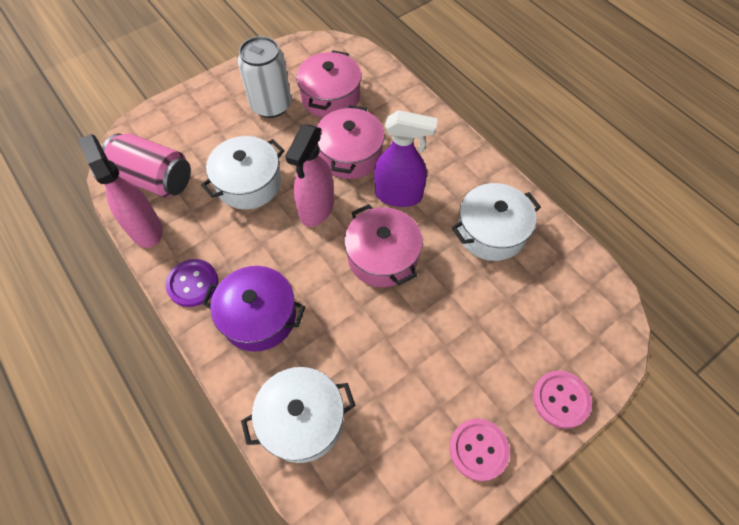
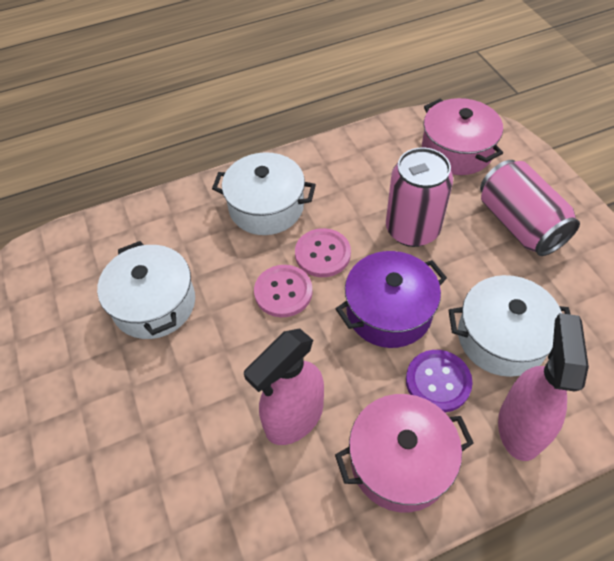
pink can: [102,133,191,197] = 1 -> [386,147,453,247] [480,160,580,256] = 2
pink pot: [296,50,362,118] [317,105,385,179] [344,204,423,287] = 3 -> [335,394,474,512] [422,98,503,175] = 2
purple spray bottle: [374,110,438,207] = 1 -> none = 0
white can: [238,36,291,118] = 1 -> none = 0

